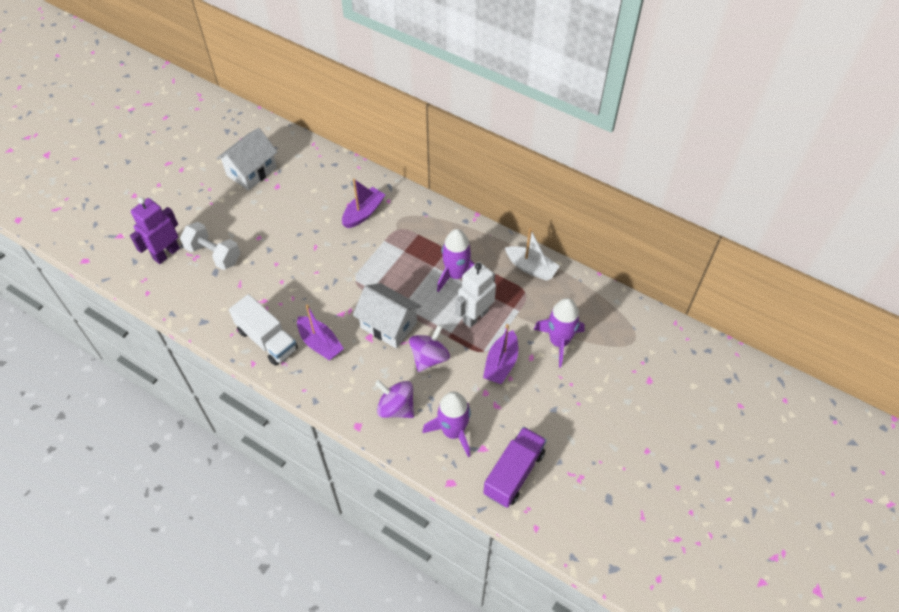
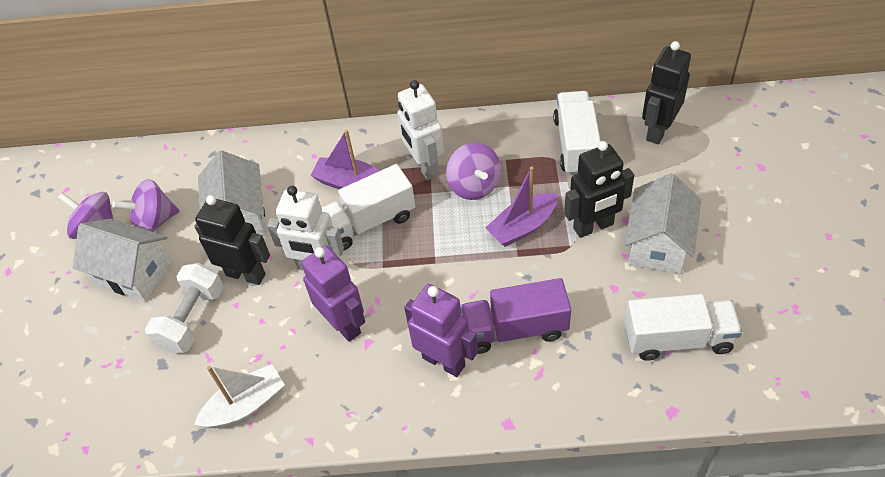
black robot: none = 0 -> [195,195,270,285] [564,141,634,238] [642,41,691,144] = 3
purple boat: [297,304,344,361] [342,179,385,228] [483,324,518,384] = 3 -> [311,130,380,189] [485,166,558,247] = 2
purple robot: [130,197,180,264] = 1 -> [301,245,365,342] [404,284,478,377] = 2
purple rocket: [423,391,471,457] [437,229,475,292] [534,298,585,367] = 3 -> none = 0
purple spinning top: [375,380,414,418] [409,325,450,372] = 2 -> [58,192,114,239] [112,179,179,232] [446,143,501,200] = 3
white house: [216,128,277,191] [353,283,421,348] = 2 -> [73,219,173,302] [198,150,266,236] [625,173,701,274] = 3
white robot: [455,262,496,328] = 1 -> [267,186,344,270] [397,80,444,180] = 2
white truck: [229,294,298,366] = 1 -> [321,164,416,251] [553,91,601,175] [624,294,742,361] = 3

